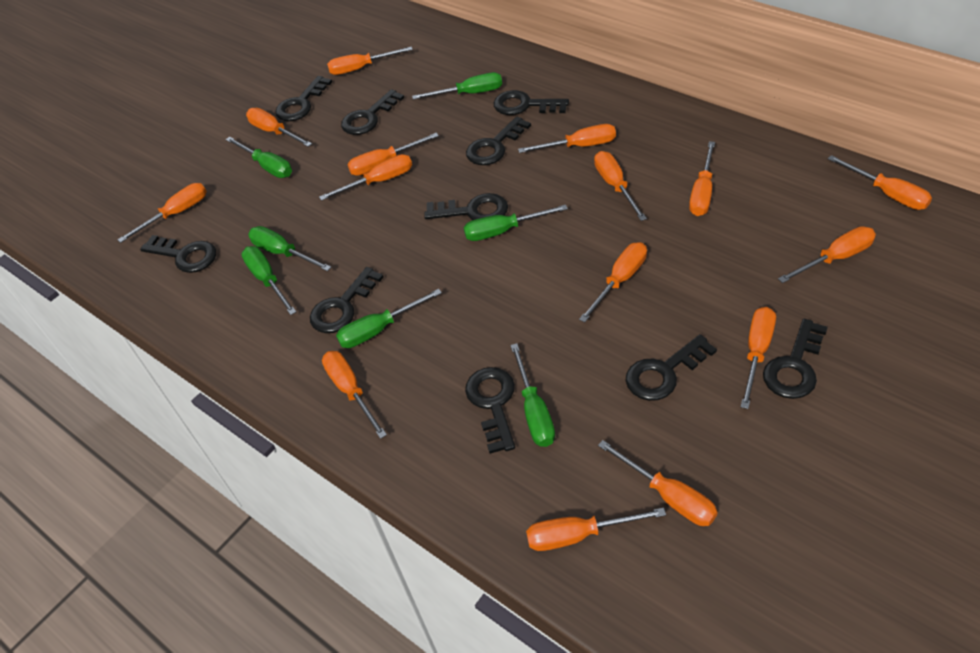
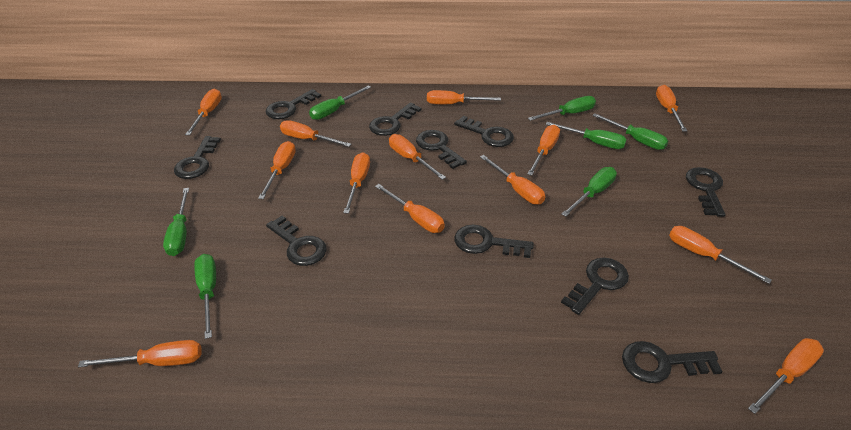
orange screwdriver: [117,183,207,243] [246,108,312,147] [319,154,412,201] [322,351,387,439] [327,46,413,75] [347,133,439,176] [518,124,616,153] [526,508,666,551] [579,242,647,322] [594,151,647,221] [598,440,718,526] [689,141,715,216] [741,307,776,409] [778,226,876,283] [828,155,932,210] = 15 -> [78,340,202,367] [185,89,222,135] [258,141,296,199] [280,120,351,147] [343,152,370,214] [375,184,445,233] [389,134,446,180] [427,90,501,104] [480,155,545,205] [527,125,560,176] [656,85,687,132] [669,226,772,284] [748,338,824,414] = 13

